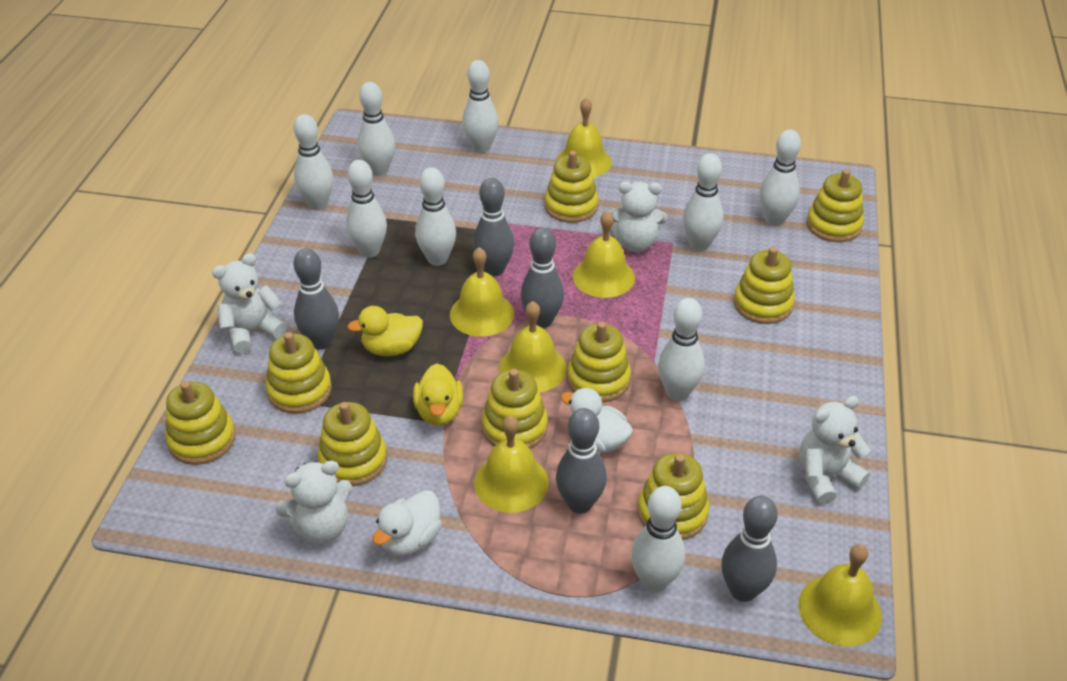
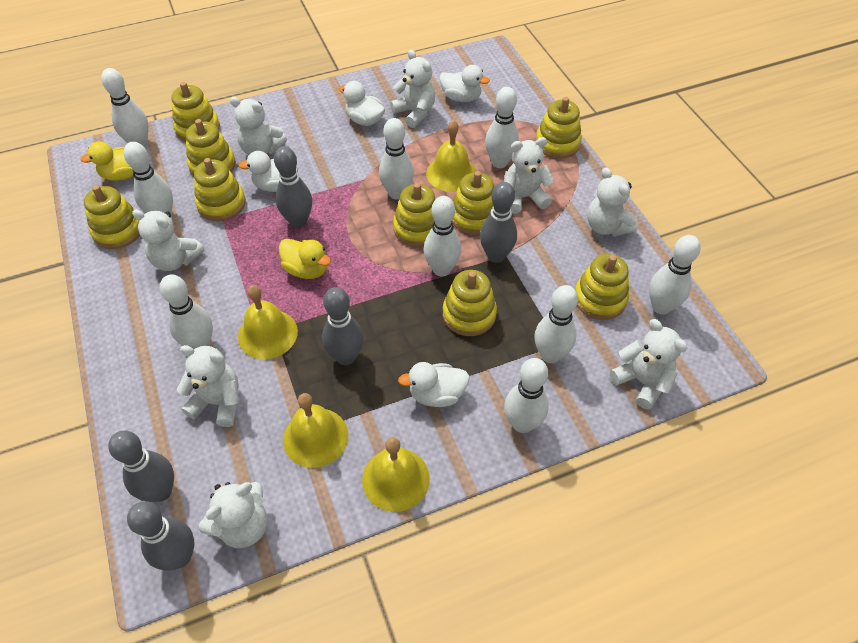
white duck: [372,490,442,556] [561,388,633,453] = 2 -> [238,151,298,192] [339,81,385,126] [398,362,470,407] [439,65,490,102] = 4
white teddy bear: [212,253,287,354] [275,460,352,544] [609,182,667,252] [799,396,870,505] = 4 -> [132,209,204,271] [177,345,239,427] [199,482,268,548] [230,97,287,155] [390,50,435,128] [504,137,554,214] [587,167,638,236] [610,319,687,410] = 8
yellow bell: [450,247,514,337] [474,416,549,513] [499,301,567,392] [556,98,612,177] [573,210,635,298] [798,544,882,647] = 6 -> [238,285,298,359] [283,393,348,468] [362,437,430,512] [426,120,476,192] = 4

